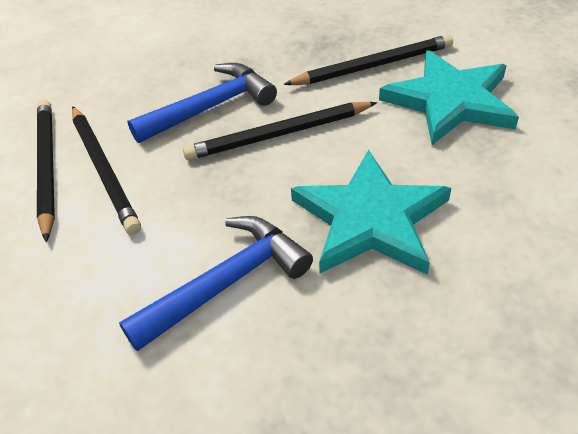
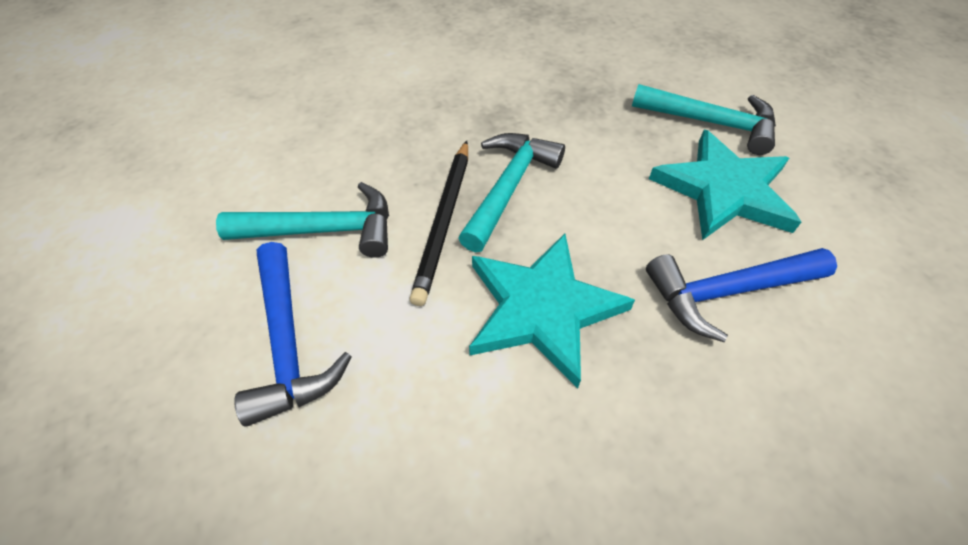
black pencil: [37,100,55,242] [72,106,141,235] [183,102,377,160] [283,34,453,85] = 4 -> [409,141,468,306] = 1
turquoise hammer: none = 0 -> [216,182,389,258] [459,133,565,252] [632,84,776,155] = 3

